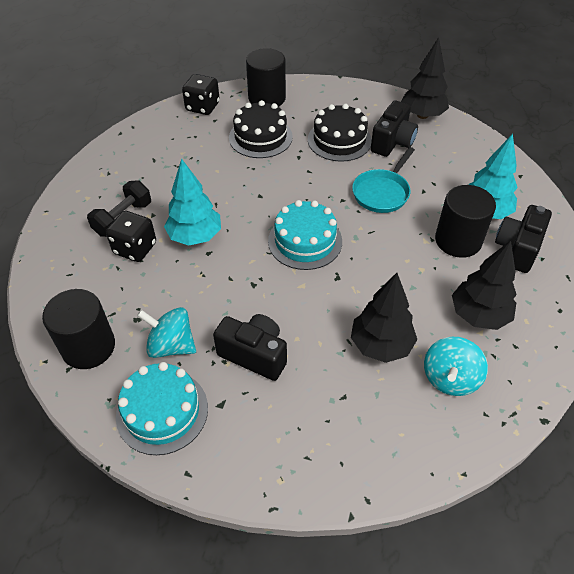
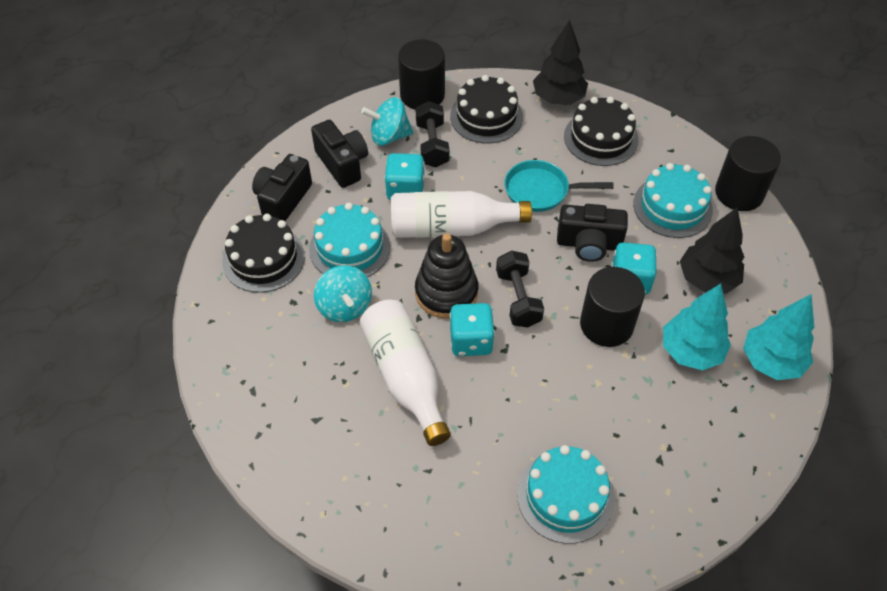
black cake: [229,100,293,158] [308,104,372,162] = 2 -> [222,214,305,293] [450,75,523,144] [564,97,639,166] = 3
black dice: [106,211,156,262] [182,74,220,115] = 2 -> none = 0
black dumbbell: [87,180,151,237] = 1 -> [415,101,449,167] [496,250,544,328] = 2
black stacking toy: none = 0 -> [415,233,478,318] = 1
black tree: [351,273,417,363] [401,37,449,119] [452,241,517,330] = 3 -> [533,20,588,105] [680,207,744,293] = 2
turquoise cake: [116,362,208,455] [268,200,342,270] = 2 -> [309,203,391,277] [517,445,614,544] [633,163,713,238] = 3
turquoise dice: none = 0 -> [384,153,425,200] [450,303,495,356] [611,242,657,295] = 3
white bottle: none = 0 -> [360,300,451,446] [391,191,532,238] = 2

